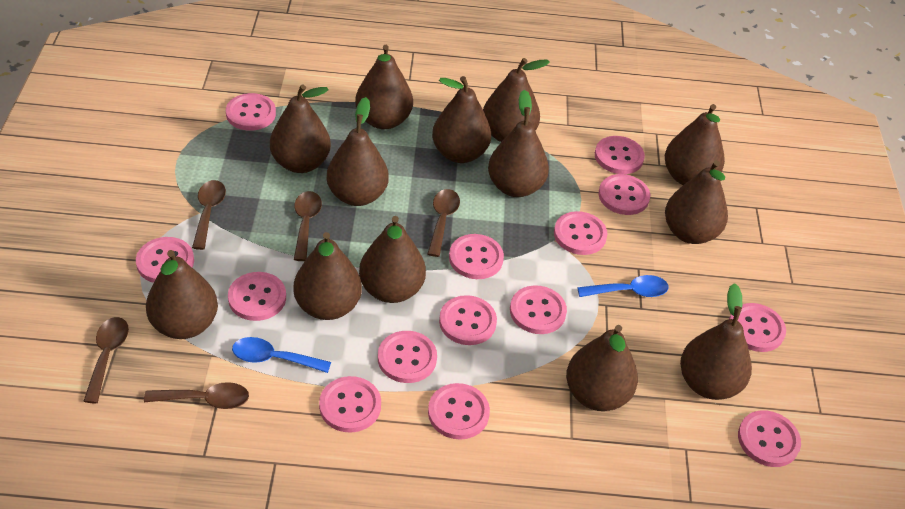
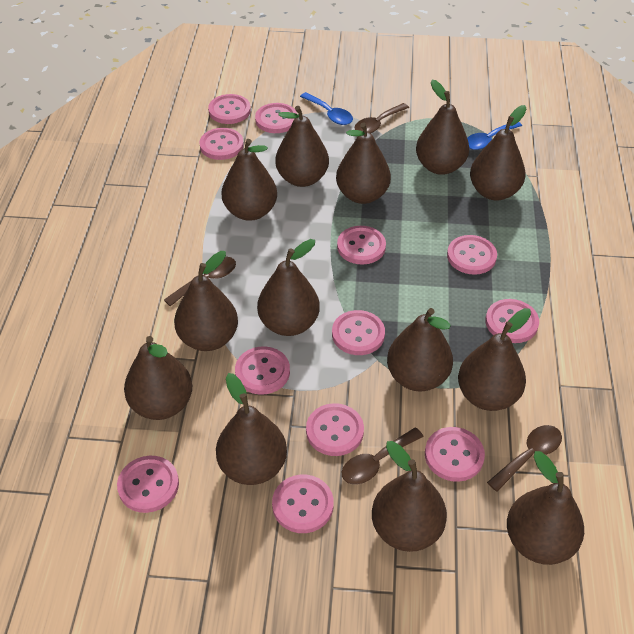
brown spoon: [83,317,129,403] [144,382,249,409] [192,180,226,250] [294,191,322,261] [428,189,460,257] = 5 -> [164,257,236,306] [342,428,424,484] [355,103,409,133] [487,425,562,492] = 4
pink button: [136,237,194,283] [226,93,276,131] [228,272,286,321] [319,376,381,432] [378,331,437,383] [428,383,490,440] [439,295,497,345] [449,234,504,279] [510,285,567,334] [554,211,607,255] [595,136,645,174] [598,174,650,215] [729,303,786,352] [738,410,801,467] = 14 -> [117,456,179,513] [199,128,244,160] [208,94,251,124] [235,346,290,395] [255,103,297,133] [272,475,334,533] [306,403,364,456] [332,310,385,355] [337,226,386,265] [425,427,485,482] [447,235,497,275] [485,299,539,343] = 12

